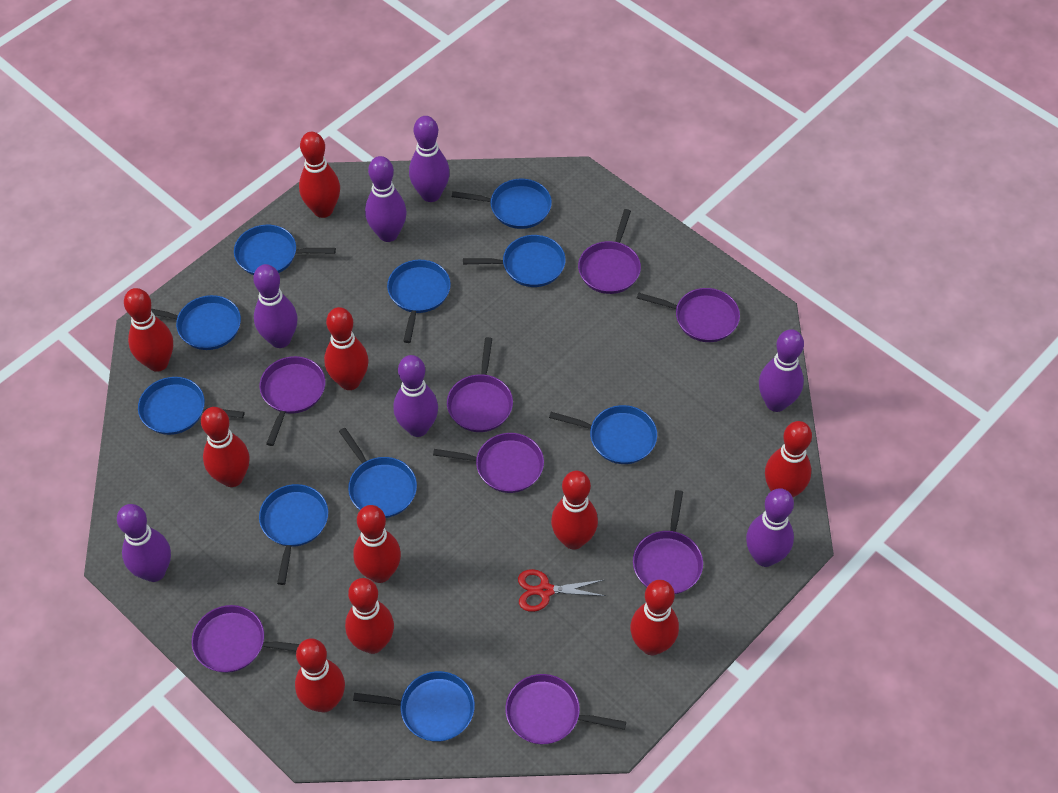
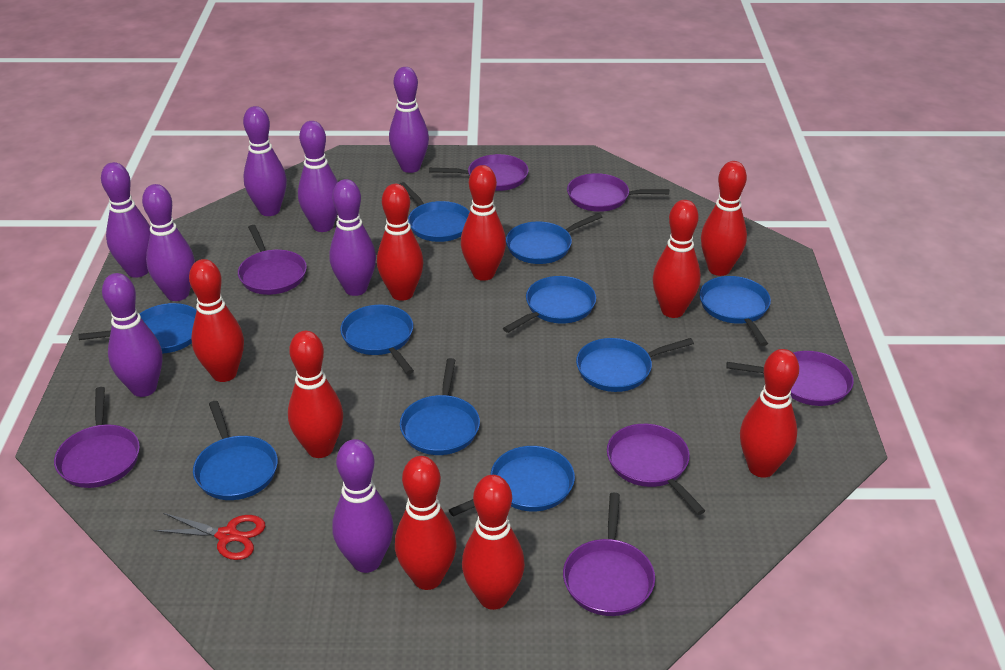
purple bowling pin: [117,504,171,582] [253,264,297,348] [365,156,407,242] [393,355,438,437] [409,116,450,202] [746,488,794,567] [759,329,804,412] = 7 -> [101,162,150,278] [102,273,162,397] [142,184,195,301] [243,106,287,216] [298,121,338,232] [329,179,376,296] [332,439,394,573] [389,67,429,173] = 8
purple pan: [192,605,299,673] [259,356,325,446] [433,433,544,493] [447,337,513,432] [505,674,626,744] [578,209,641,294] [633,490,703,594] [637,288,740,342] = 8 -> [54,387,140,488] [238,225,307,295] [429,154,529,191] [563,493,655,616] [567,173,669,212] [607,424,705,515] [726,351,854,406] = 7
red bowling pin: [124,288,173,372] [201,407,250,487] [295,638,345,712] [299,132,340,218] [324,307,369,390] [345,578,394,654] [353,505,401,583] [551,471,598,550] [630,580,679,655] [765,421,812,497] = 10 -> [189,259,244,382] [288,331,343,458] [377,184,424,301] [395,456,456,590] [461,165,506,281] [462,475,525,610] [653,200,701,318] [701,161,747,276] [740,349,799,478] = 9

